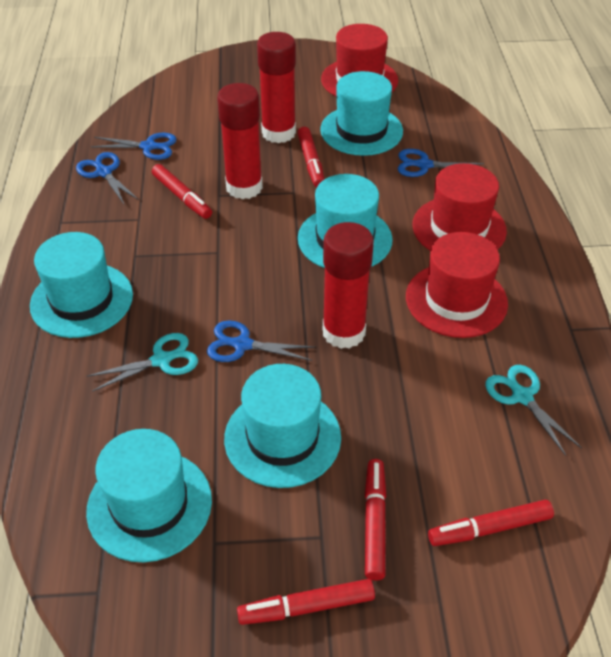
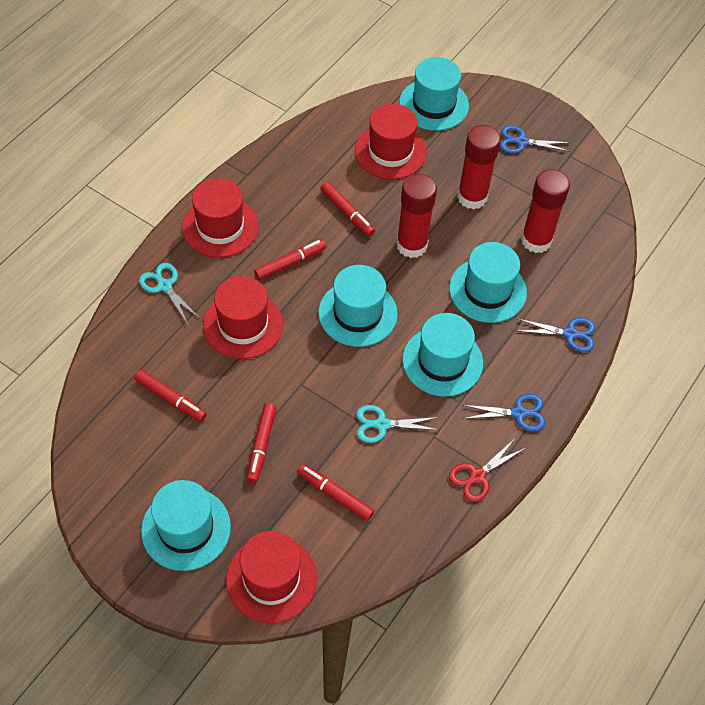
blue scissors: [76,152,139,204] [90,133,177,160] [207,321,316,362] [398,149,484,177] = 4 -> [463,394,545,431] [500,126,571,154] [518,318,595,352] = 3
red hat: [321,24,398,97] [406,232,508,338] [412,163,507,251] = 3 -> [182,178,258,258] [203,276,283,359] [226,531,317,623] [355,104,427,179] = 4
red scissors: none = 0 -> [449,440,525,502] = 1

